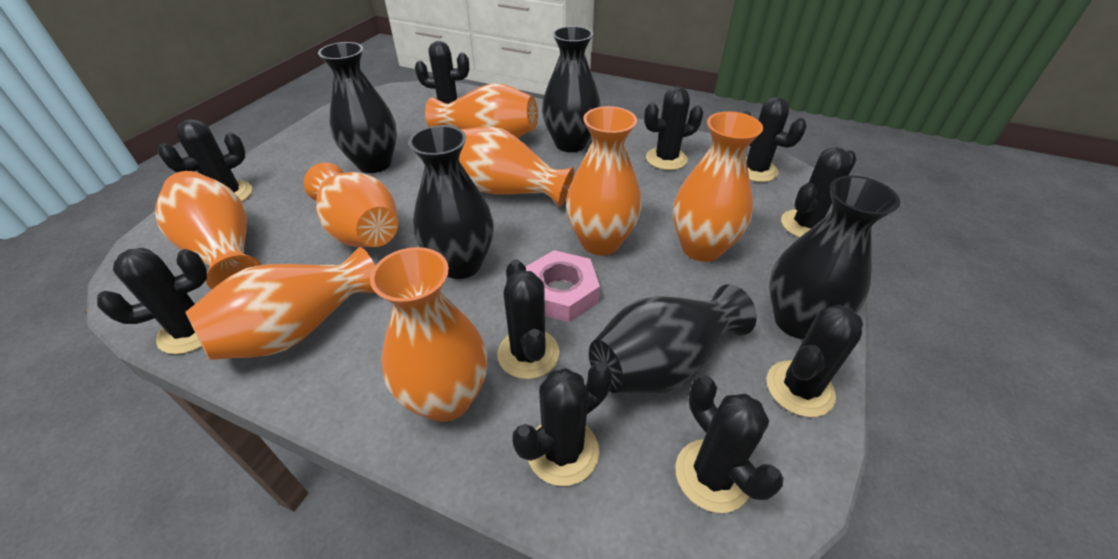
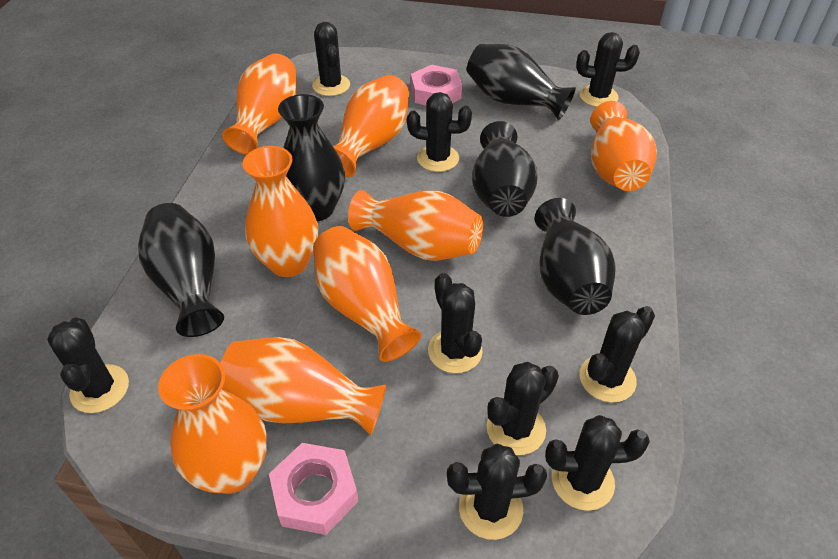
black cactus: [97,248,207,354] [158,119,252,201] [415,41,469,104] [497,260,560,379] [512,363,612,486] [644,87,703,170] [676,376,784,513] [743,97,807,182] [767,305,863,417] [781,147,857,237] = 10 -> [47,317,129,413] [312,22,350,96] [407,92,472,172] [428,273,483,373] [447,444,547,540] [487,362,559,455] [545,415,650,511] [576,32,640,107] [580,306,655,403] = 9
pink nut: [526,250,600,322] = 1 -> [269,443,359,535] [411,64,462,105] = 2

